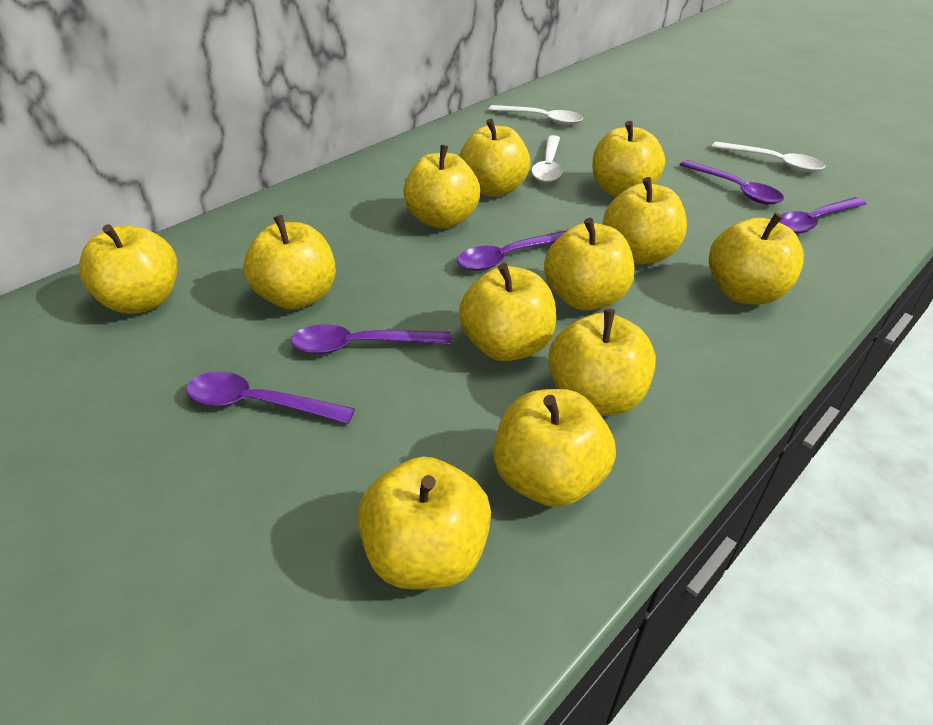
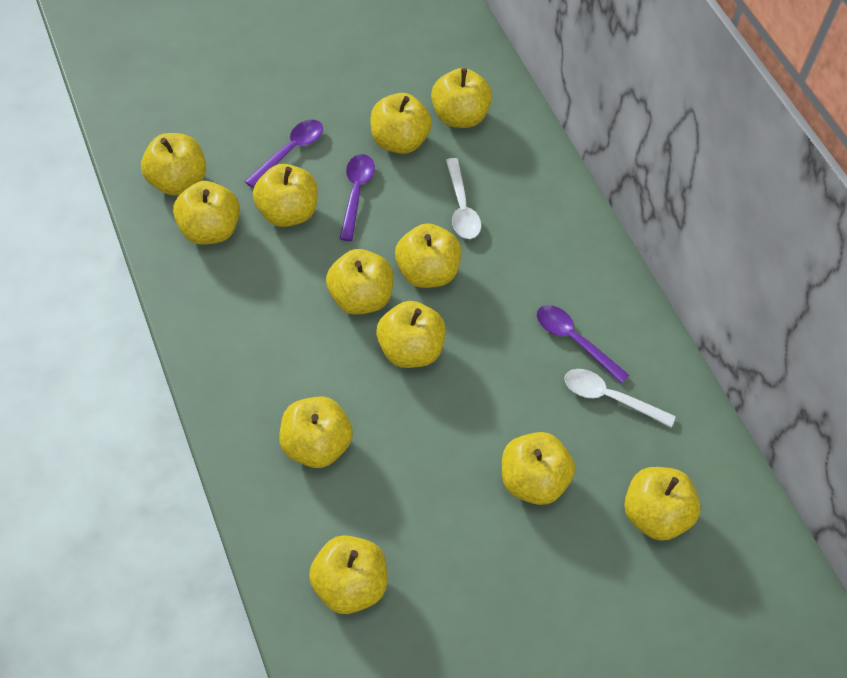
purple spoon: [186,372,355,424] [291,324,451,354] [457,230,568,271] [680,160,784,204] [779,197,866,234] = 5 -> [245,120,323,188] [340,154,375,241] [537,305,629,384] = 3
white spoon: [489,105,583,125] [532,135,562,183] [712,142,825,172] = 3 -> [446,158,481,239] [564,369,676,427] = 2

